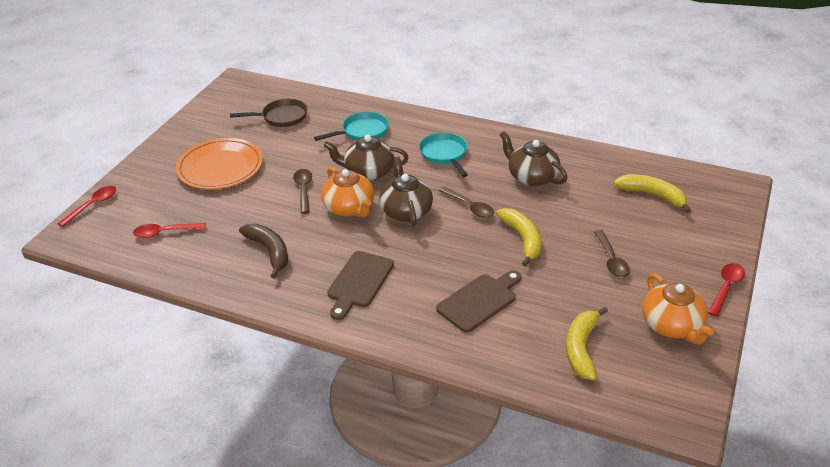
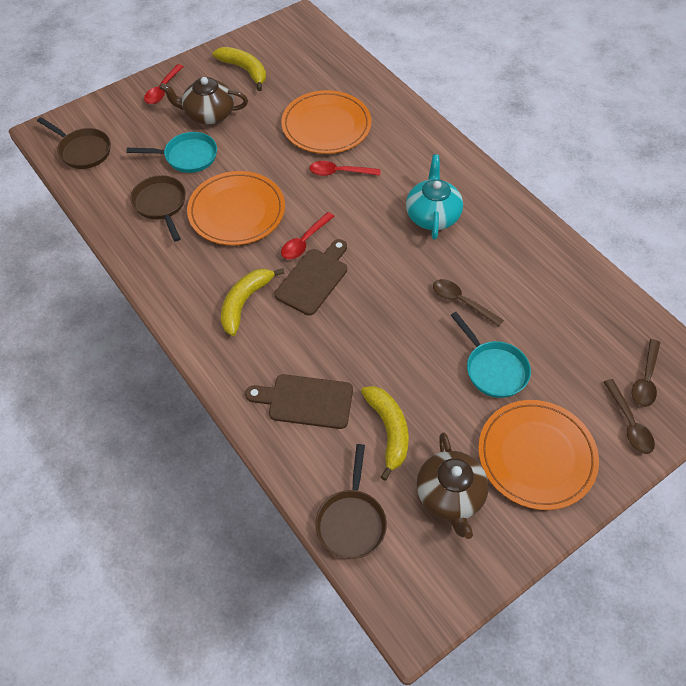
brown banana: [239,224,288,278] = 1 -> none = 0
brown pan: [230,99,308,127] = 1 -> [37,117,111,169] [130,175,186,242] [315,444,387,559] = 3
brown teapot: [324,135,409,180] [379,156,433,227] [499,131,567,186] = 3 -> [160,77,248,124] [417,432,489,539] = 2
orange plate: [176,138,263,189] = 1 -> [187,171,285,245] [281,90,372,154] [478,400,599,510] = 3
orange teapot: [321,167,374,218] [642,273,714,345] = 2 -> none = 0
turquoise teapot: none = 0 -> [406,154,463,240] = 1

